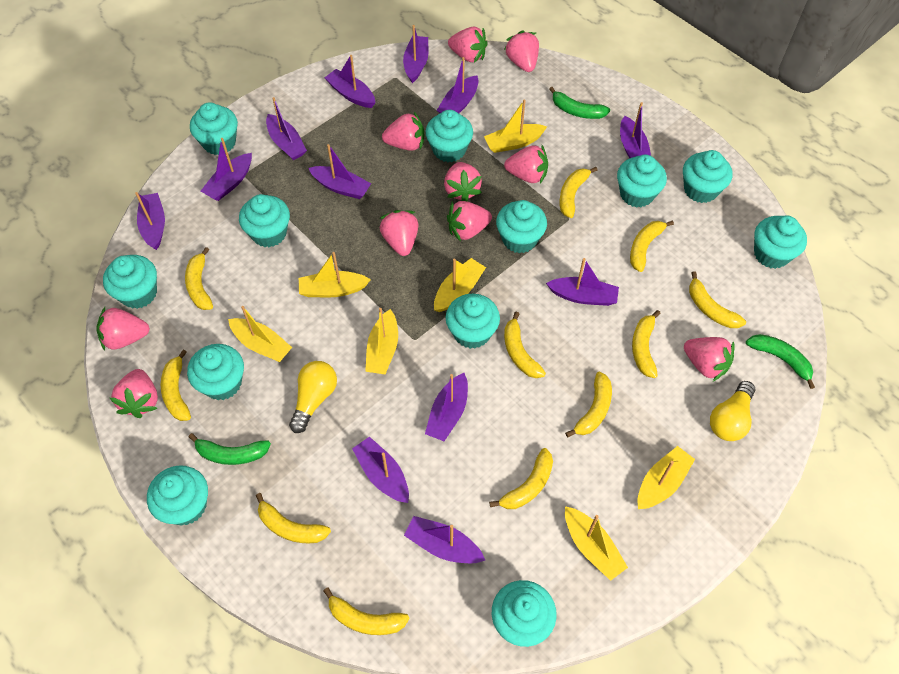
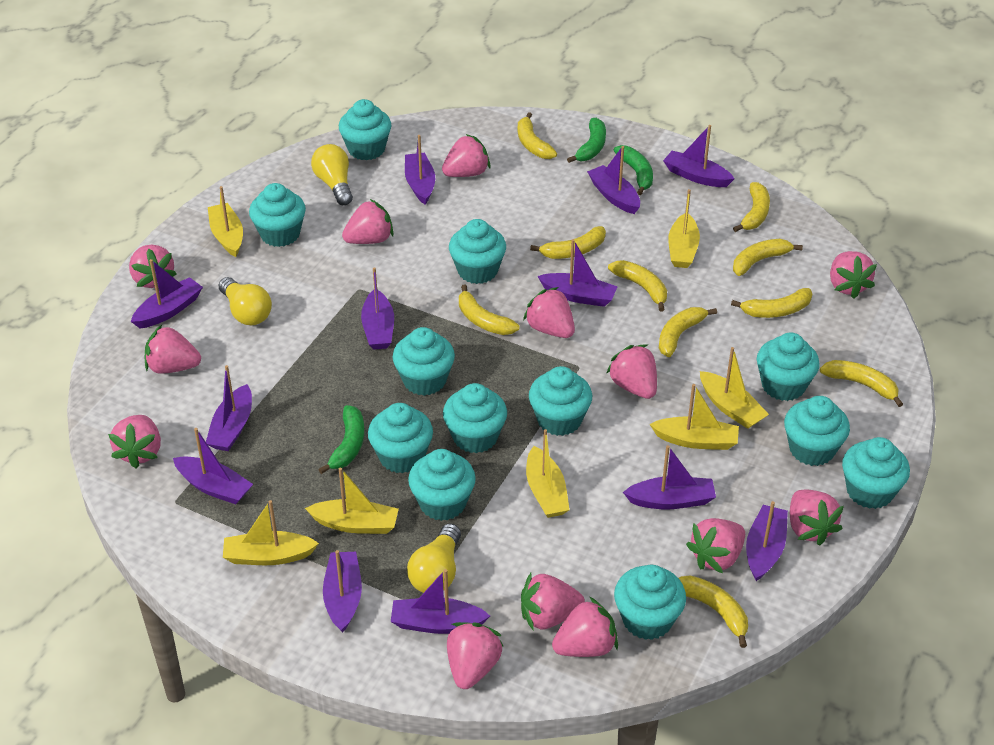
pink strawberry: [96,307,150,351] [110,369,158,418] [380,210,418,256] [382,112,424,151] [444,162,482,201] [447,201,492,242] [448,27,488,63] [504,31,539,72] [504,145,548,184] [684,337,735,381] = 10 -> [108,415,161,468] [129,245,177,289] [144,325,201,374] [342,199,394,244] [442,134,490,177] [447,622,504,689] [521,573,585,631] [523,287,575,338] [552,597,618,657] [606,345,657,399] [686,518,745,574] [790,490,844,546] [830,251,877,299] = 13
yellow banana: [161,350,191,421] [185,247,213,310] [256,493,331,543] [324,587,410,635] [489,448,553,509] [504,312,546,378] [559,167,597,218] [565,372,612,437] [630,220,674,272] [632,310,661,378] [689,271,746,328] = 11 -> [459,284,519,335] [518,112,557,159] [530,226,606,259] [608,260,667,312] [659,307,717,357] [679,575,748,648] [731,288,812,318] [733,182,770,232] [733,239,803,276] [820,360,903,407] = 10
yellow light bulb: [289,361,337,433] [710,381,755,441] = 2 -> [219,277,272,326] [311,144,353,205] [407,523,461,593] = 3

